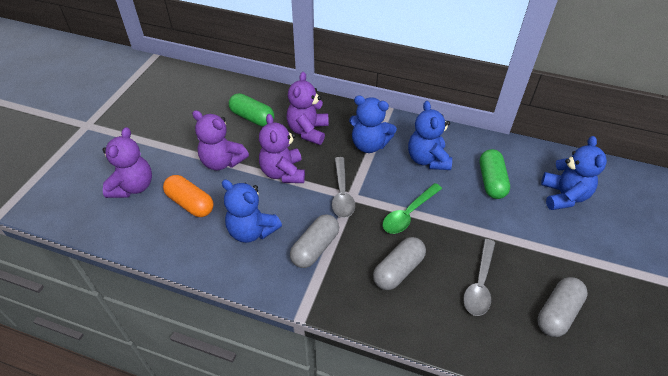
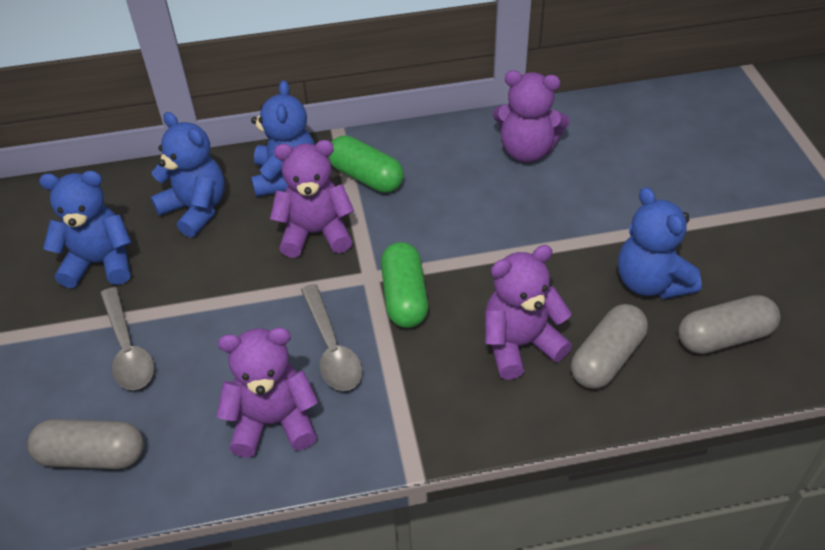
green spoon: [383,183,442,234] = 1 -> none = 0
orange capsule: [163,175,213,217] = 1 -> none = 0

